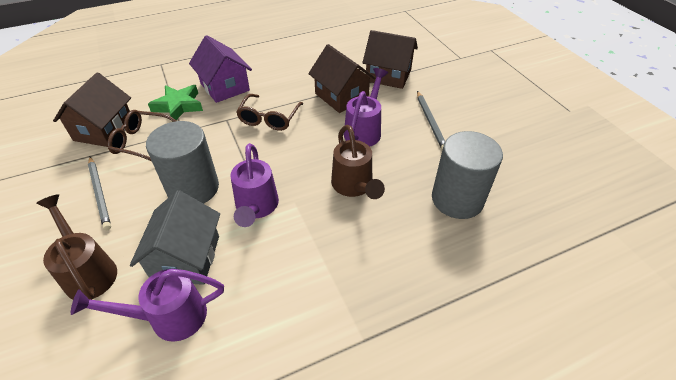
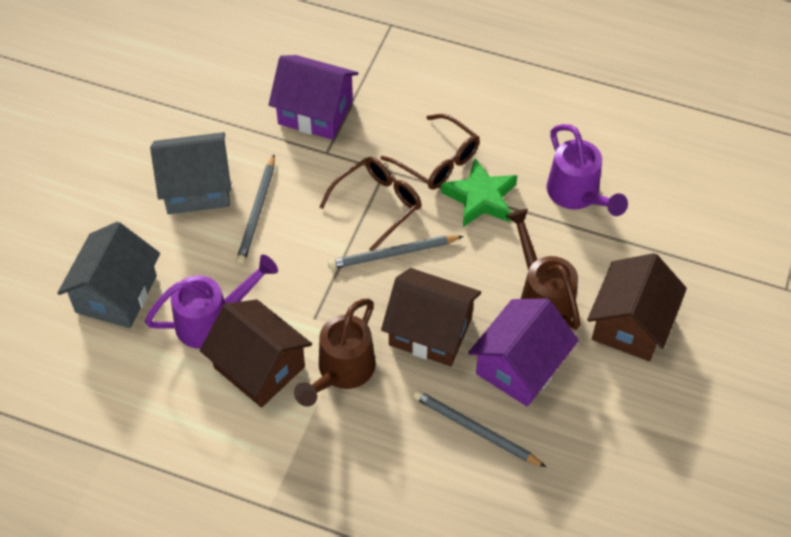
grey cylinder: [146,121,219,204] [432,131,503,219] = 2 -> none = 0
grey house: [130,190,220,285] = 1 -> [57,222,160,328] [150,132,231,214] = 2
grey pencil: [88,157,111,230] [417,91,445,150] = 2 -> [236,155,275,264] [328,236,464,269] [413,390,546,467] = 3
purple house: [189,35,252,103] = 1 -> [269,55,358,140] [468,298,579,407] = 2
purple watering can: [71,269,224,342] [231,143,279,227] [344,68,388,147] = 3 -> [145,255,278,349] [547,124,628,216] = 2

